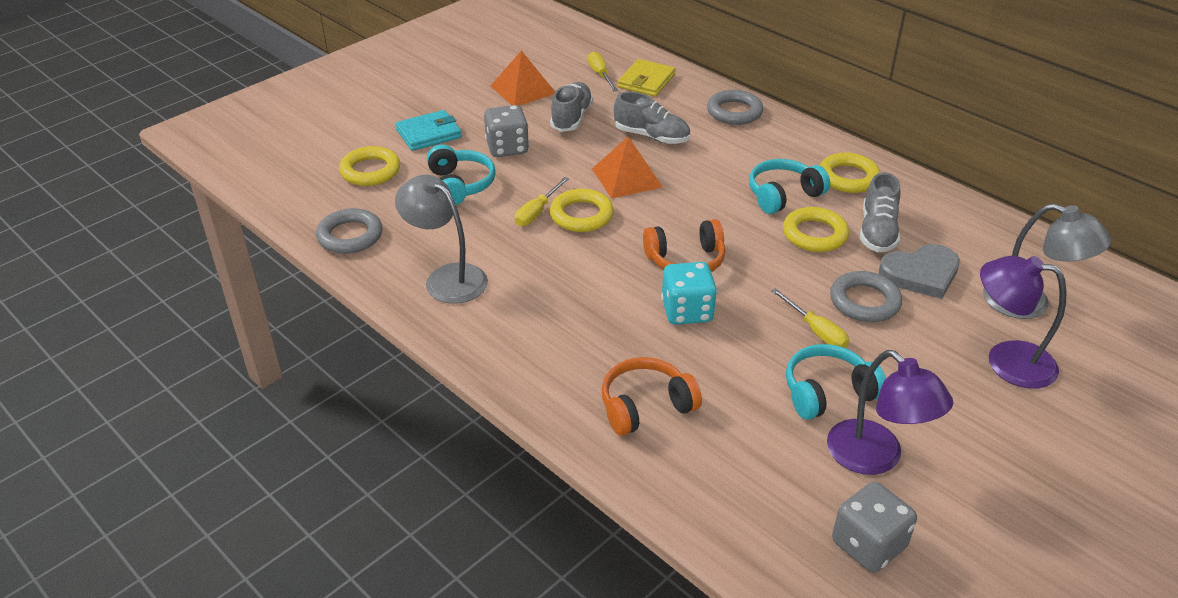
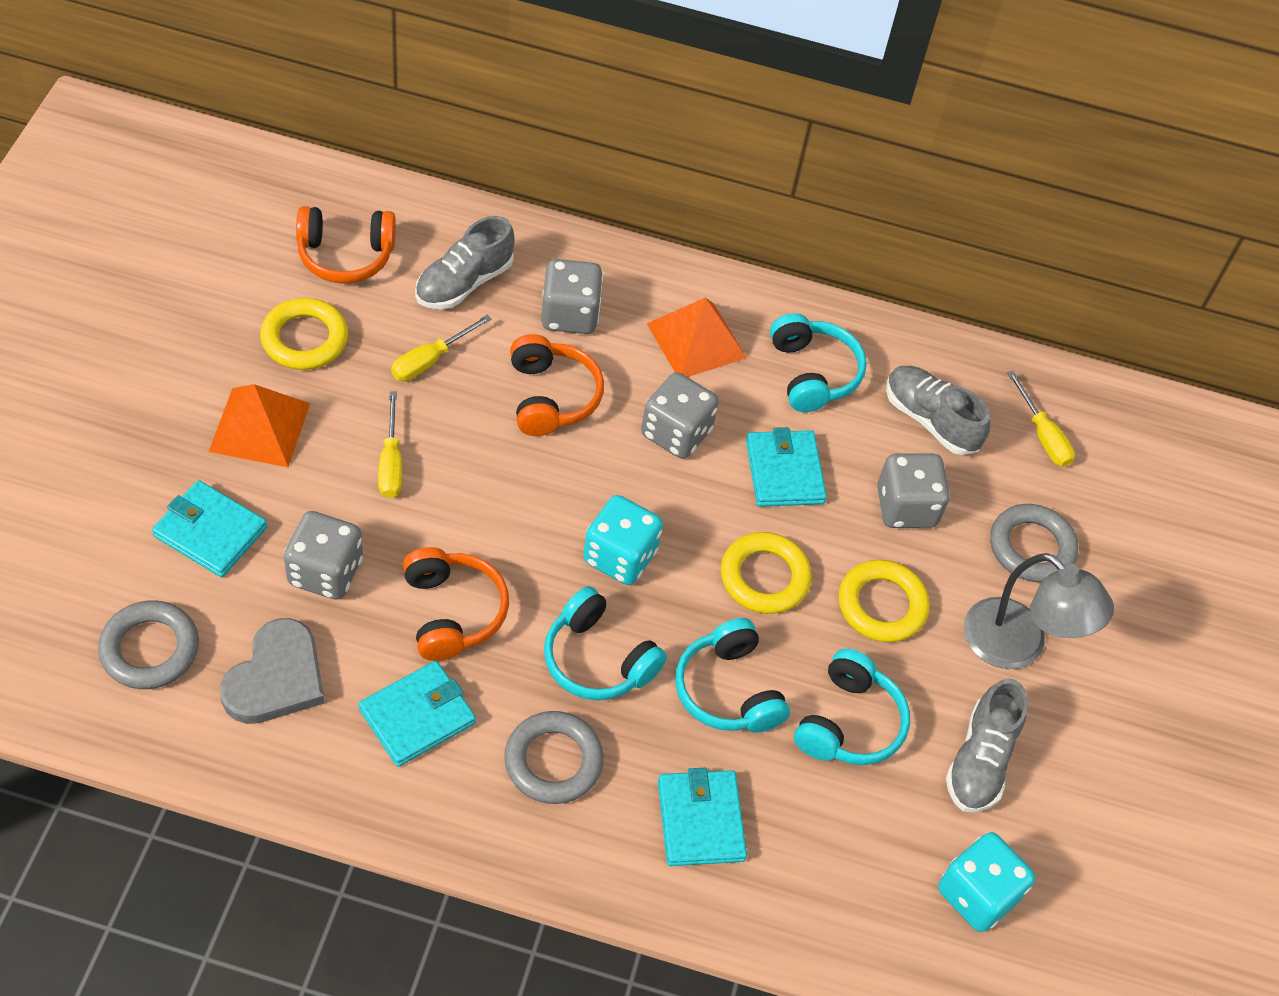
grey dice: [484,105,529,157] [832,482,917,572] = 2 -> [284,511,363,600] [541,259,603,334] [641,372,719,459] [877,454,950,528] = 4
grey lamp: [395,175,488,304] [983,203,1111,319] = 2 -> [964,553,1114,669] = 1
orange headphones: [602,357,702,436] [643,219,725,272] = 2 -> [296,206,396,284] [403,547,509,661] [510,334,604,436] = 3
purple lamp: [827,350,953,475] [980,256,1067,389] = 2 -> none = 0
turquoise dice: [661,262,717,325] = 1 -> [583,495,663,585] [938,832,1035,932] = 2
turquoise headphones: [427,145,496,205] [749,159,830,214] [786,344,886,420] = 3 -> [544,586,667,700] [675,618,790,733] [770,313,867,412] [794,649,910,765] = 4
turquoise wallet: [395,110,462,151] = 1 -> [152,480,267,577] [359,661,476,767] [658,768,747,866] [746,427,827,507] = 4
yellow ring: [339,146,400,186] [550,188,614,232] [783,207,849,252] [820,153,880,193] = 4 -> [260,298,348,370] [721,532,812,614] [839,560,930,642] = 3
yellow wallet: [618,59,675,96] = 1 -> none = 0

